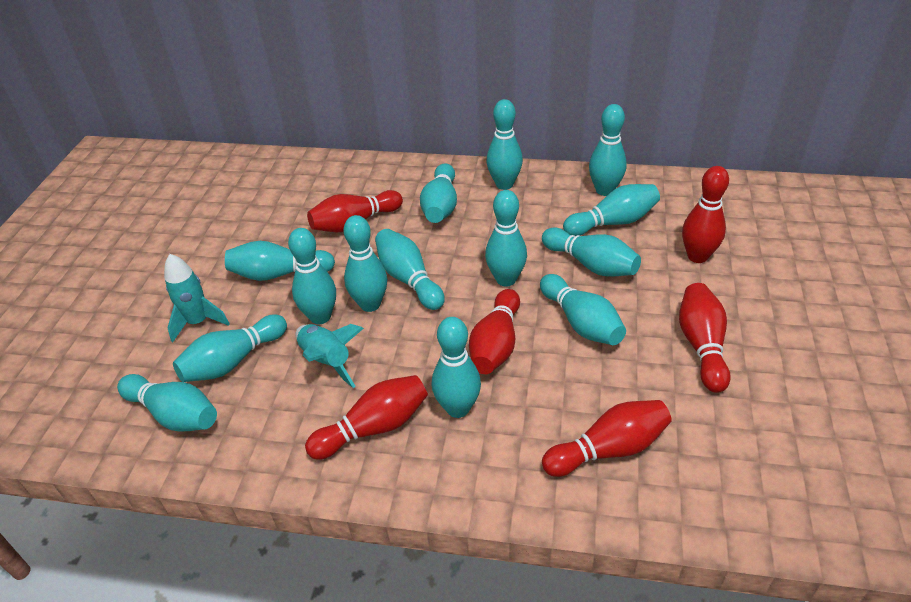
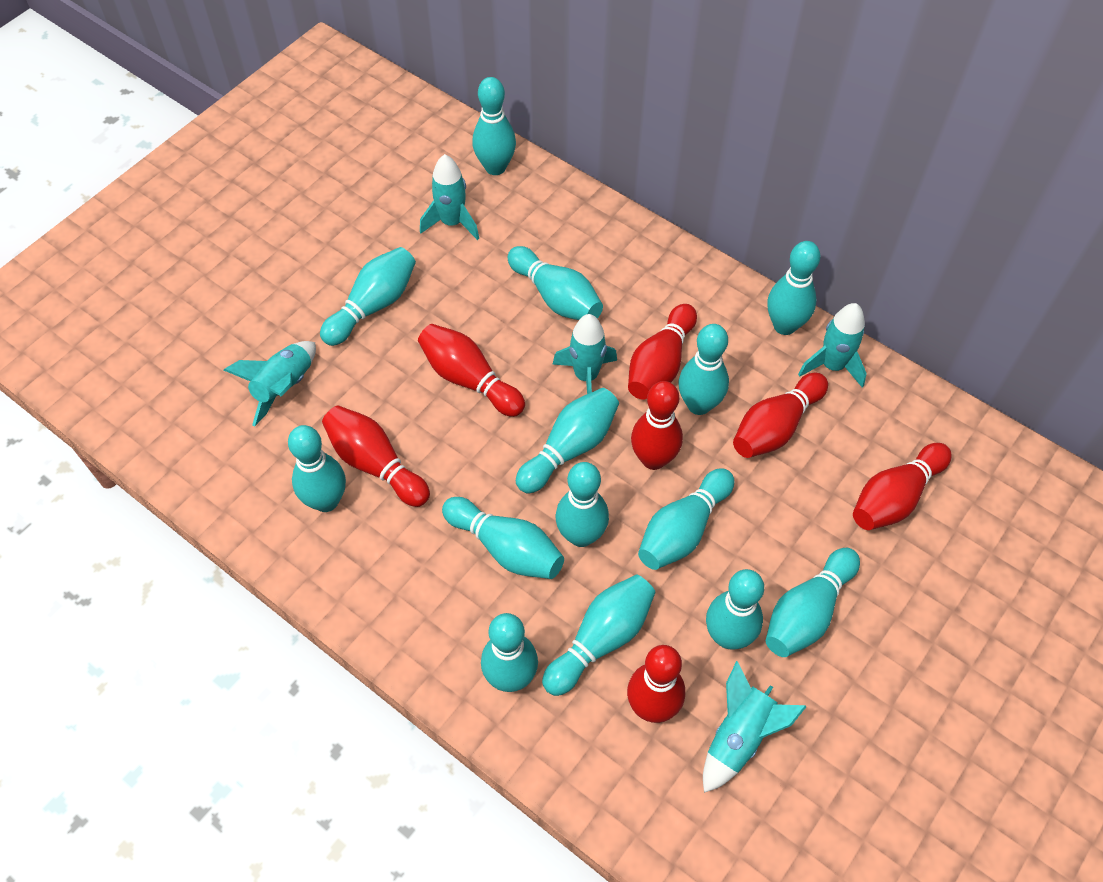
red bowling pin: [305,375,428,459] [307,190,403,232] [469,289,520,374] [542,400,672,477] [679,283,731,393] [682,166,729,263] = 6 -> [322,405,430,507] [418,324,525,417] [627,645,685,723] [628,304,697,400] [631,381,683,470] [733,373,828,458] [853,443,952,530] = 7
turquoise rocket: [164,254,230,342] [295,324,364,388] = 2 -> [224,341,316,426] [420,154,479,240] [552,314,617,394] [703,661,807,793] [798,303,867,388] = 5

